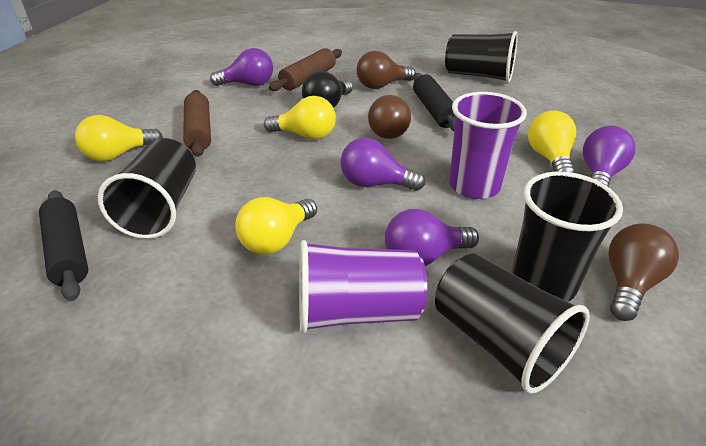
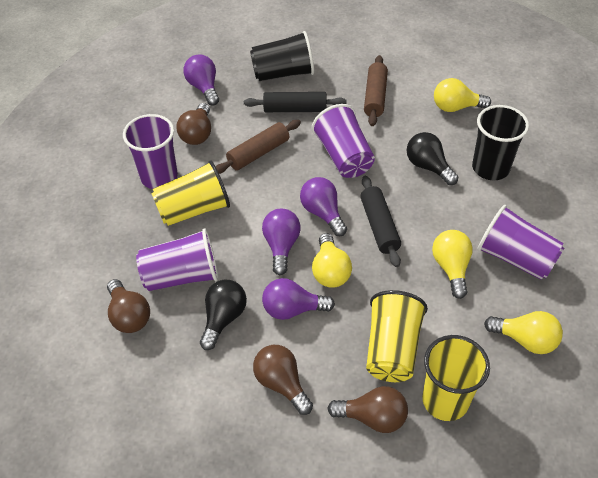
black cup: [98,138,196,239] [435,253,590,394] [445,31,518,83] [512,171,623,302] = 4 -> [250,31,314,81] [472,105,529,180] = 2
black light bulb: [302,71,353,108] = 1 -> [200,280,247,350] [407,132,458,185] = 2
brown light bulb: [357,51,416,89] [368,95,411,139] [608,224,679,321] = 3 -> [107,279,150,333] [176,103,211,145] [253,345,313,415] [327,386,408,433] = 4
purple cup: [299,240,427,333] [449,92,527,199] = 2 -> [123,114,178,189] [136,228,218,291] [312,104,375,178] [477,205,564,280] = 4
yellow cup: none = 0 -> [151,160,230,226] [366,290,428,382] [422,335,490,421] = 3

